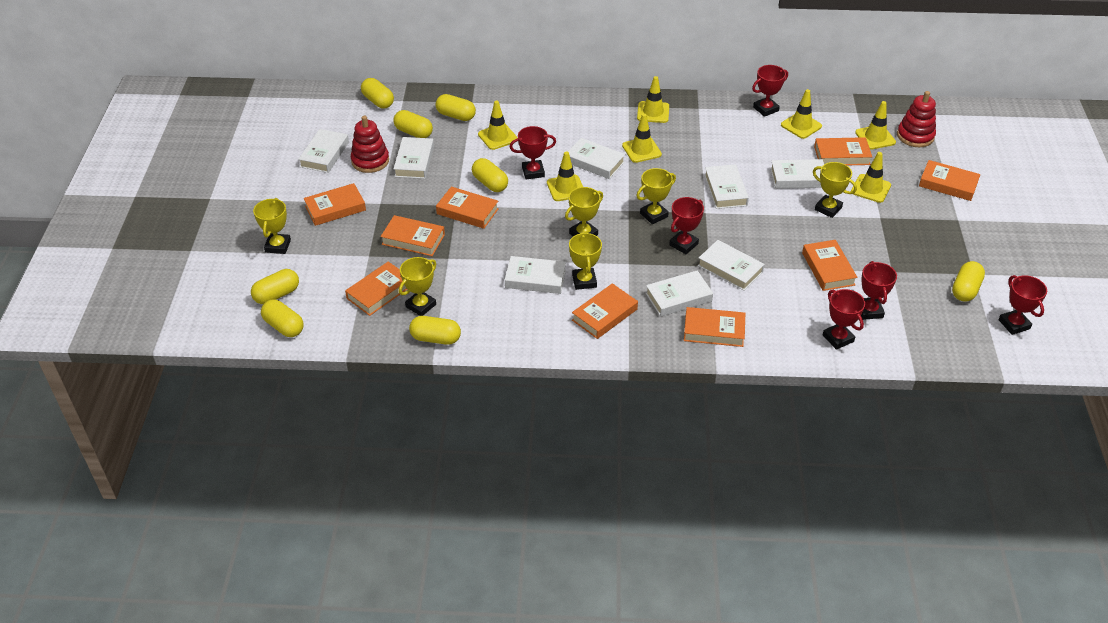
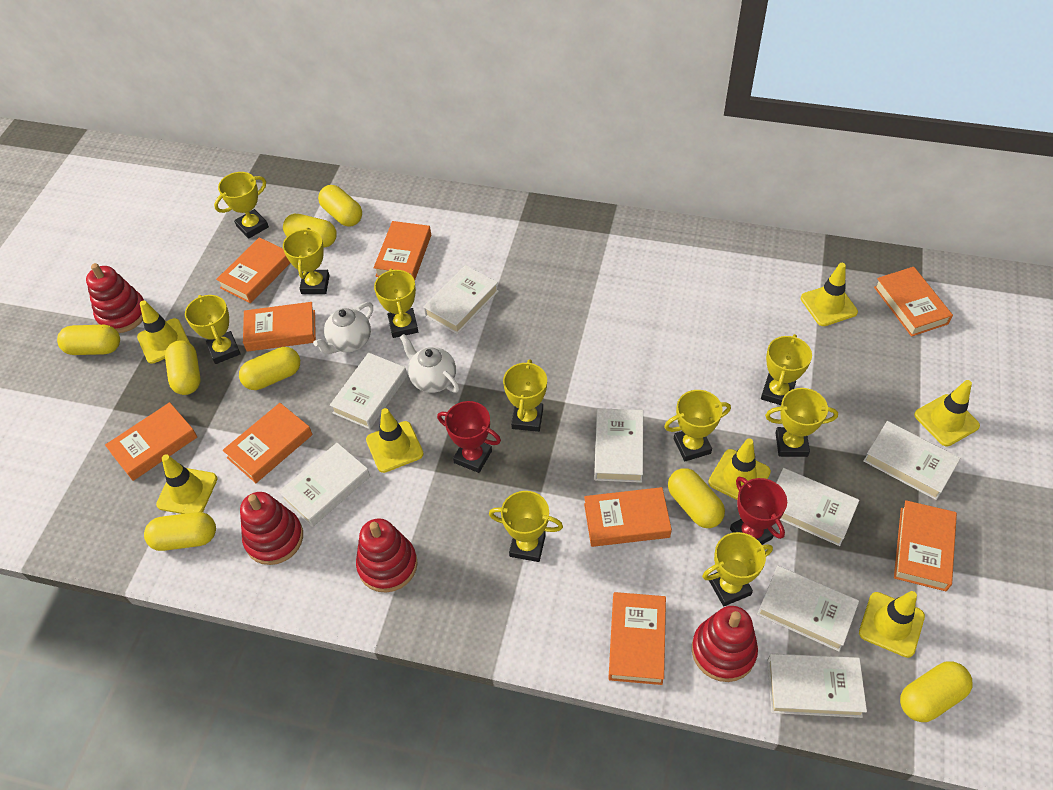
red stacking toy: [351,116,389,173] [897,91,936,147] = 2 -> [86,263,144,333] [240,492,303,565] [356,518,418,592] [692,606,758,682] = 4
red trophy: [510,126,556,179] [669,197,704,254] [752,65,788,117] [823,289,865,350] [861,261,897,320] [999,275,1047,335] = 6 -> [437,401,501,473] [730,477,787,545] = 2
white teapot: none = 0 -> [313,302,373,354] [400,334,460,393] = 2
yellow trophy: [253,198,291,254] [399,257,436,316] [565,187,603,236] [569,232,602,290] [636,168,676,224] [813,162,857,218] = 6 -> [185,295,241,364] [214,172,269,239] [283,228,330,294] [374,268,418,338] [489,491,563,562] [503,359,547,432] [664,390,731,461] [702,532,773,606] [761,334,812,405] [765,388,838,457] = 10

